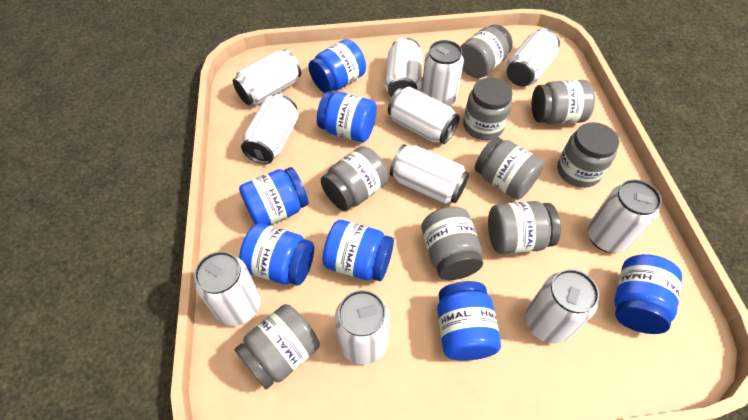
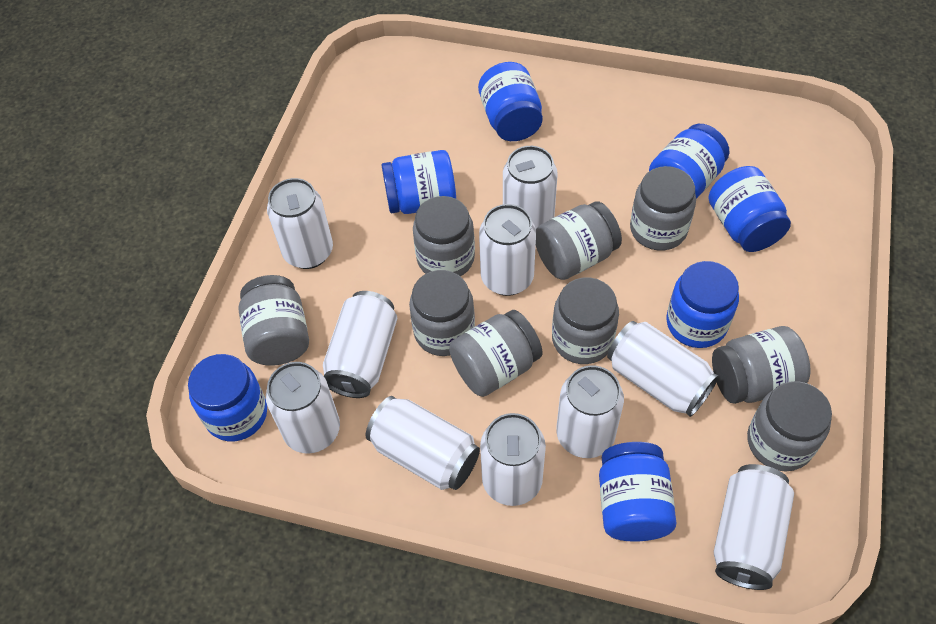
white can: [194,251,261,326] [233,49,301,105] [241,94,298,164] [335,290,390,365] [385,37,423,97] [388,87,460,144] [390,144,469,204] [421,40,464,106] [506,29,560,86] [526,269,599,344] [588,179,662,253] = 11 -> [266,362,340,454] [267,178,333,269] [323,291,397,398] [366,396,480,490] [479,204,536,296] [480,413,546,506] [503,146,558,228] [556,365,624,458] [607,321,719,417] [714,464,794,590] = 10

